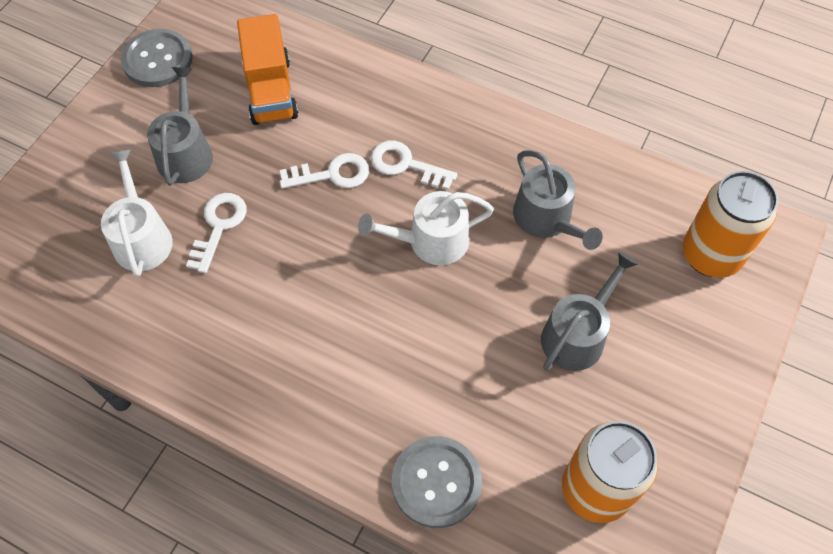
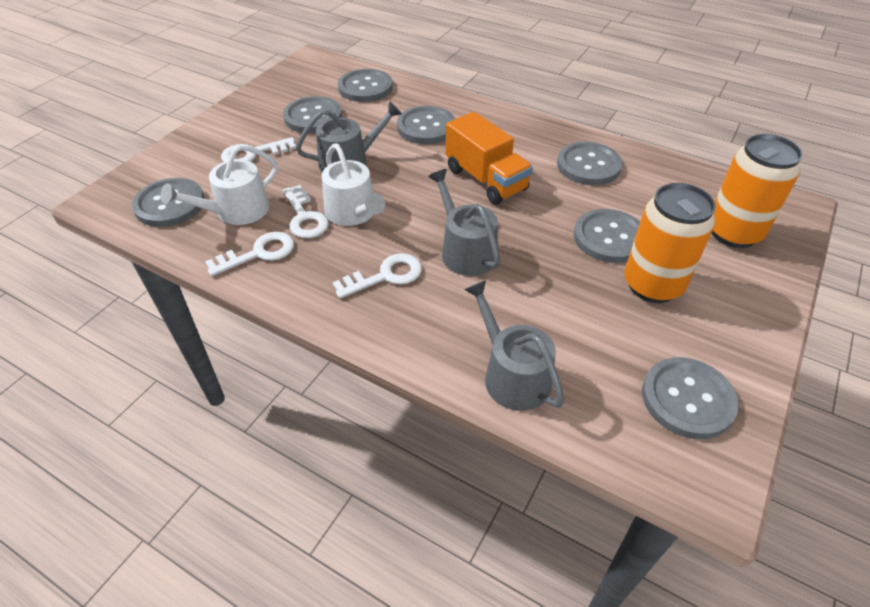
grey button: [121,29,193,87] [392,436,482,528] = 2 -> [132,178,205,227] [283,96,342,133] [338,69,393,102] [397,106,455,144] [557,142,622,185] [574,209,640,263] [642,357,739,439] = 7
white key: [186,193,247,273] [280,153,369,189] [371,141,457,190] = 3 -> [205,232,294,276] [221,137,296,162] [283,185,329,238] [333,253,422,299] = 4

